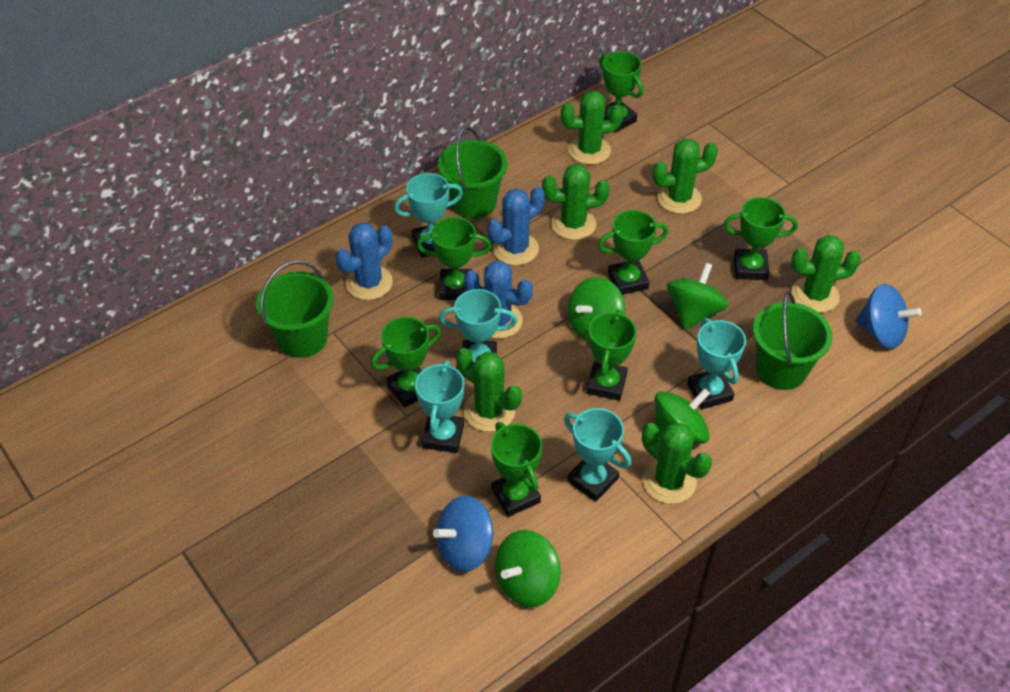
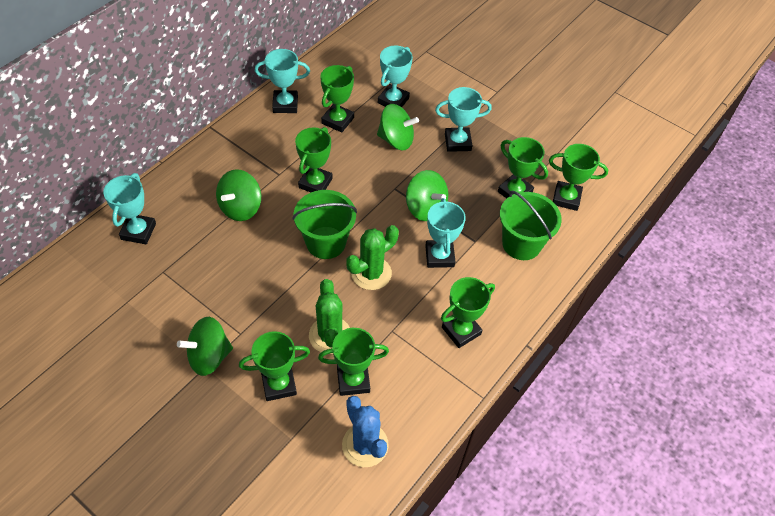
blue cactus: [335,222,393,300] [464,261,533,339] [487,186,545,265] = 3 -> [342,396,389,467] = 1
blue spinning top: [433,496,494,572] [856,284,922,349] = 2 -> none = 0
green bucket: [256,260,333,358] [438,127,507,219] [753,291,832,390] = 3 -> [292,190,357,259] [500,191,562,260] = 2
green cactus: [456,348,522,432] [542,164,610,240] [561,91,624,165] [642,422,712,504] [653,138,718,214] [791,235,861,313] = 6 -> [309,279,350,354] [346,225,399,290] = 2

